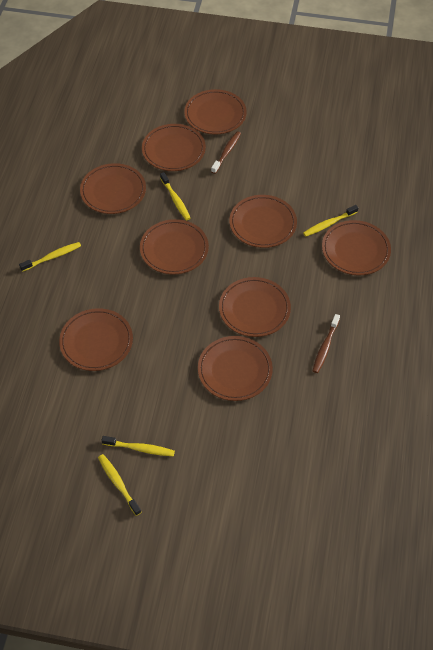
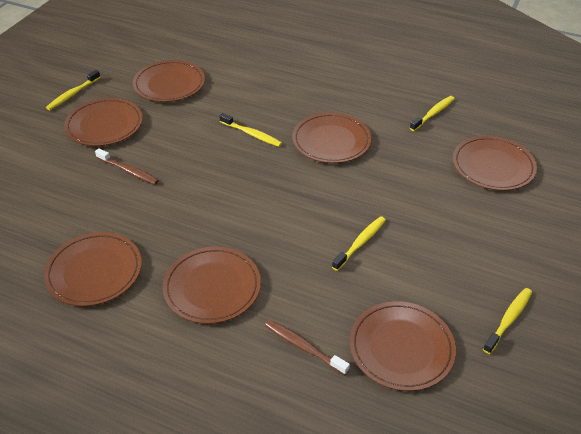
brown plate: [59,308,133,371] [80,163,146,214] [140,219,209,275] [142,124,206,171] [184,89,247,135] [198,336,273,401] [219,277,291,337] [229,195,297,248] [322,220,391,275] = 9 -> [44,232,142,306] [64,98,143,146] [133,60,205,102] [163,247,261,324] [292,112,372,163] [350,301,456,391] [453,136,537,191] = 7

